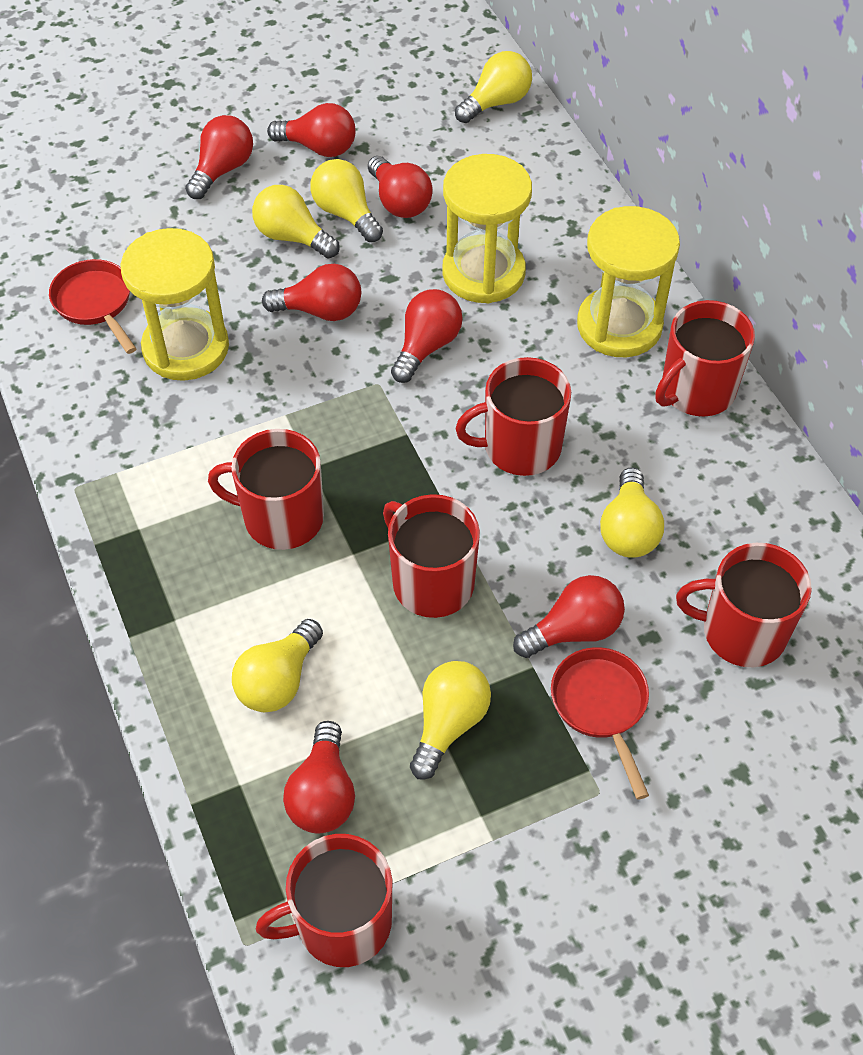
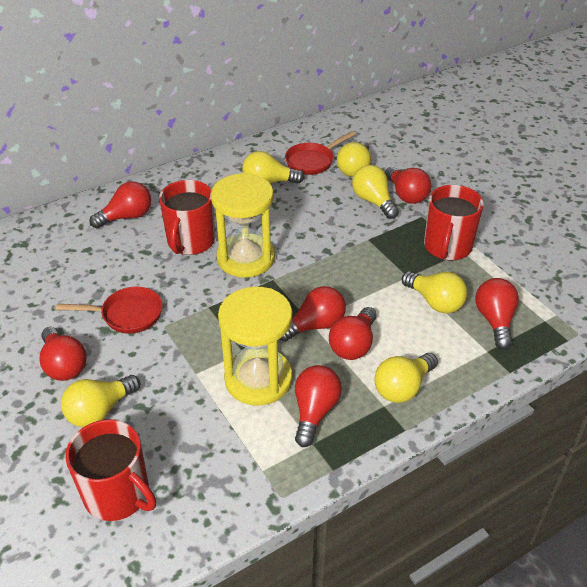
red mug: [208,429,324,550] [256,834,392,967] [383,494,480,618] [455,357,571,476] [655,300,755,417] [676,543,812,667] = 6 -> [65,419,156,521] [159,180,215,255] [424,185,484,261] = 3
yellow hourglass: [120,228,229,381] [442,154,532,303] [577,206,680,357] = 3 -> [211,173,275,278] [218,287,292,406] = 2

